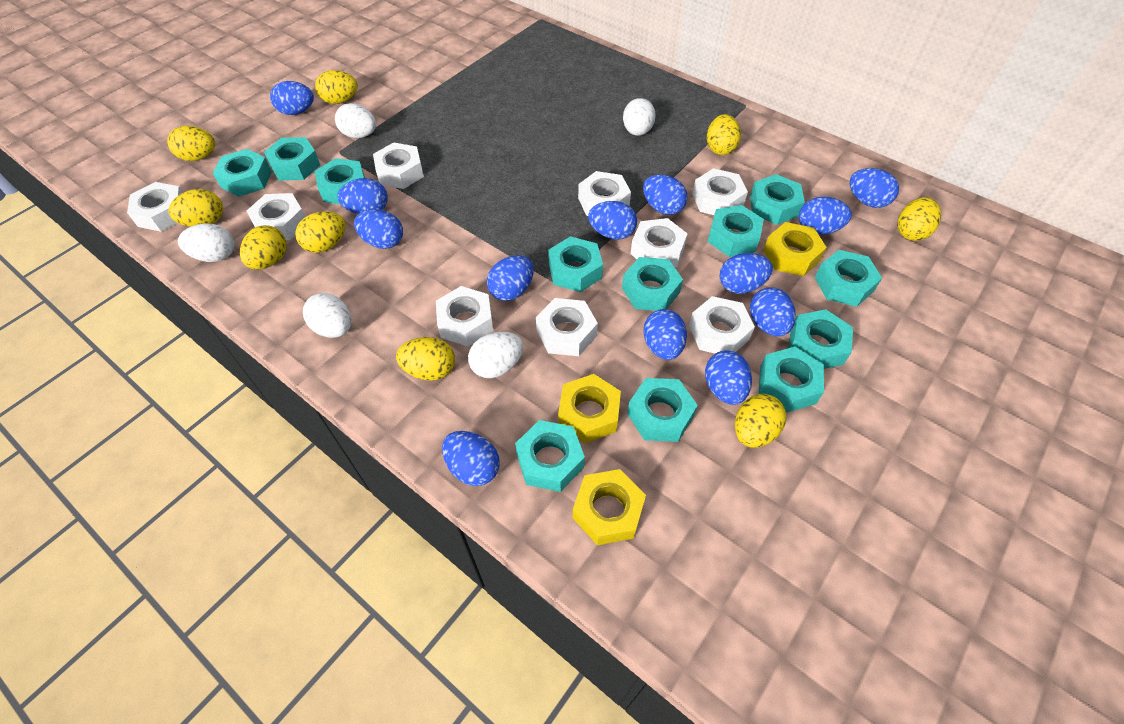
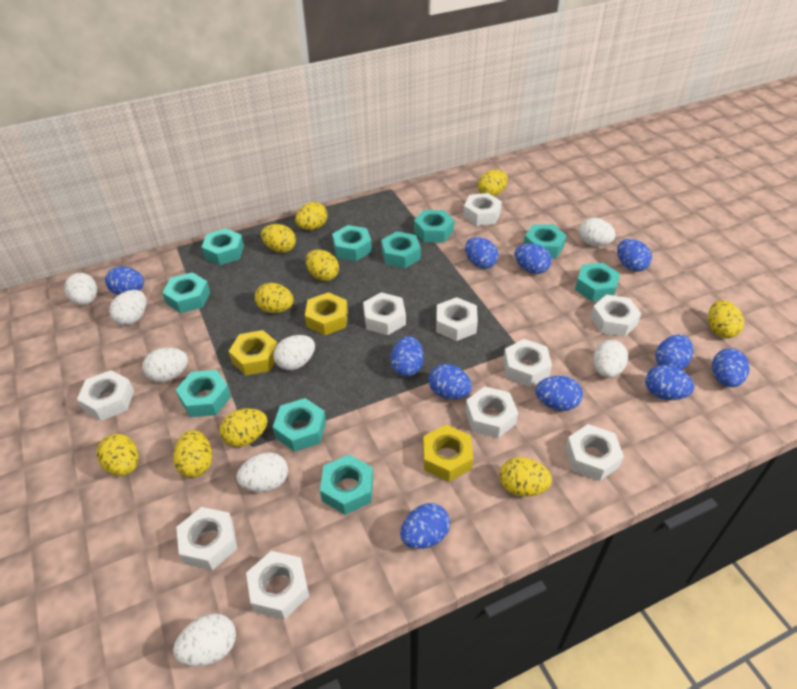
blue egg: [270,81,314,115] [337,178,388,214] [354,209,403,249] [442,431,500,486] [487,255,534,301] [588,201,637,240] [643,175,688,215] [643,309,687,360] [705,350,752,405] [720,253,773,294] [750,287,796,336] [799,197,852,234] [850,168,899,208] = 13 -> [105,266,144,295] [390,336,424,377] [400,503,450,549] [429,364,472,399] [465,237,498,269] [515,243,552,274] [535,376,583,411] [617,239,652,272] [645,365,694,400] [655,335,693,370] [712,348,750,387] = 11
turquoise nut: [213,149,272,197] [264,137,320,181] [315,158,365,204] [515,420,585,492] [548,236,603,292] [622,257,683,311] [627,378,698,442] [708,205,764,257] [750,174,805,225] [759,347,824,413] [789,309,853,369] [815,250,882,307] = 12 -> [162,272,210,313] [176,370,231,417] [202,228,244,265] [273,398,326,452] [320,455,373,515] [332,225,372,261] [381,231,421,268] [414,210,454,242] [524,224,567,258] [575,263,620,301] = 10
white egg: [178,223,234,262] [303,293,351,338] [335,103,376,138] [468,332,523,378] [623,98,656,136] = 5 -> [64,273,97,305] [109,290,146,325] [142,348,188,382] [173,613,236,667] [237,452,288,492] [273,335,315,370] [579,218,616,246] [593,340,628,378] = 8
white nut: [127,182,183,232] [247,193,305,240] [373,142,424,189] [436,286,493,347] [536,298,598,356] [578,171,631,216] [631,218,687,267] [689,296,755,354] [692,168,748,215] = 9 -> [77,370,134,421] [176,507,237,570] [246,551,309,620] [363,292,406,335] [436,297,478,341] [463,193,502,226] [465,386,518,438] [503,339,552,387] [565,424,624,481] [591,294,641,337] = 10
yellow egg: [167,126,215,161] [168,189,223,227] [240,225,287,270] [295,211,345,253] [315,70,358,104] [396,337,455,381] [707,114,741,155] [735,394,787,448] [897,197,941,241] = 9 -> [96,434,139,476] [173,430,212,478] [220,408,268,447] [255,283,294,313] [261,224,296,253] [295,202,328,230] [306,249,339,281] [478,169,508,196] [500,457,552,497] [708,300,744,339] = 10

